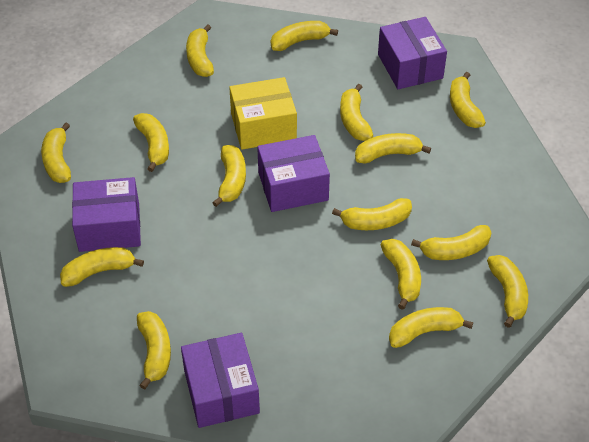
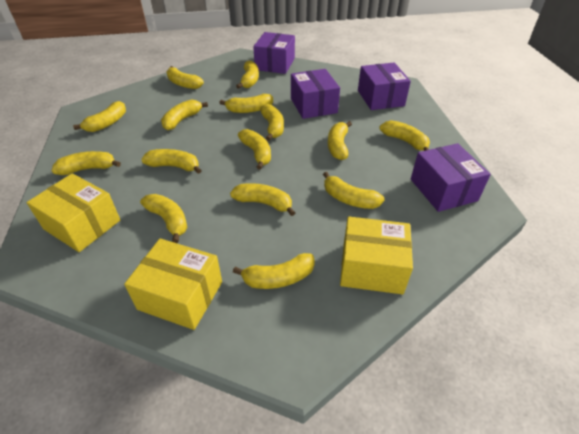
yellow box: [229,77,297,150] = 1 -> [27,173,120,252] [124,239,222,330] [340,217,413,295] = 3

